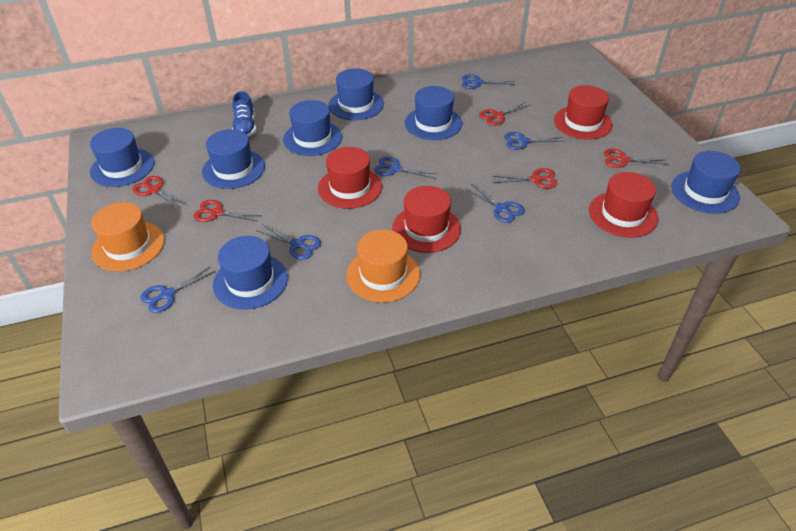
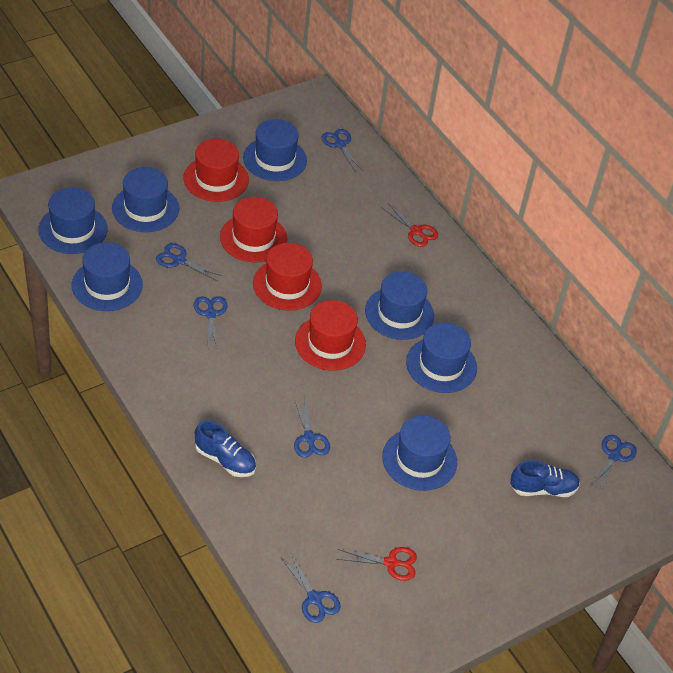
blue shoe: [232,91,256,137] = 1 -> [195,421,256,477] [510,460,580,497] = 2
orange hat: [91,202,164,271] [346,229,420,303] = 2 -> none = 0
red scissors: [133,176,187,209] [194,200,262,222] [479,102,530,126] [492,168,558,188] [604,149,668,168] = 5 -> [337,547,417,581] [381,203,438,247] = 2

